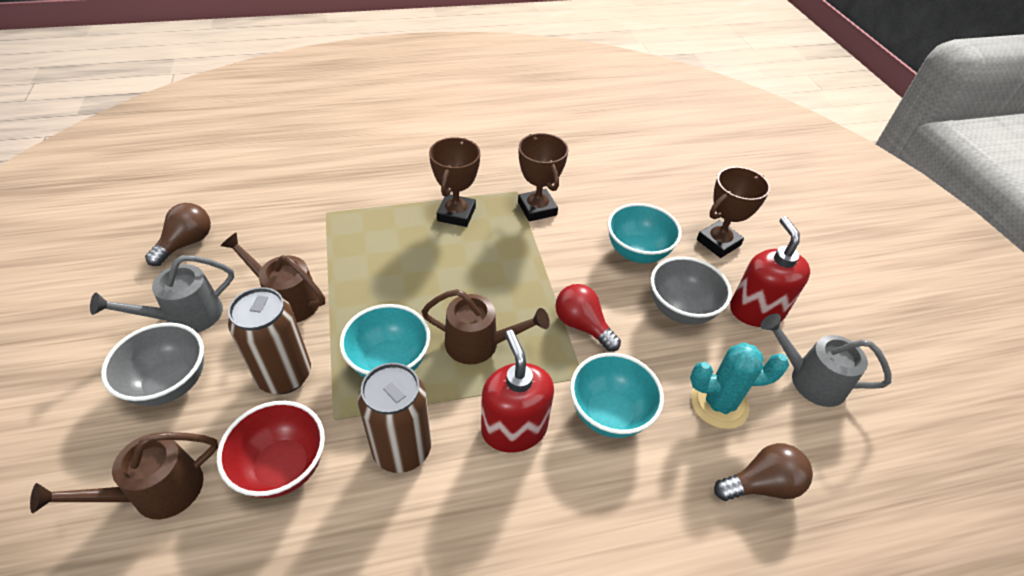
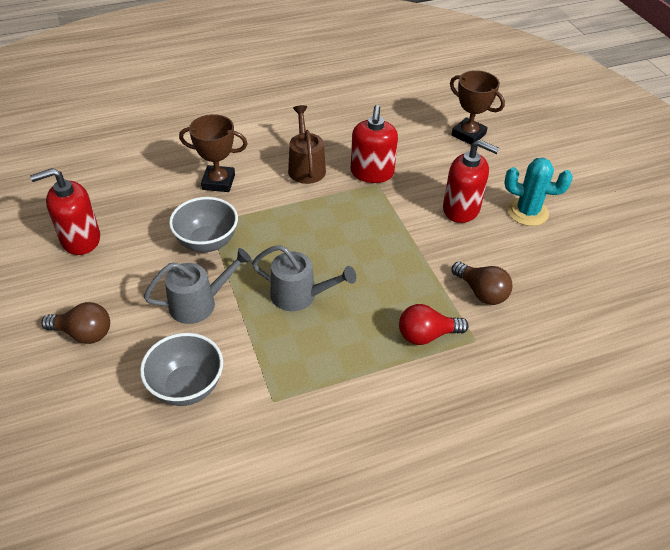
brown can: [228,287,311,394] [358,363,431,473] = 2 -> none = 0
brown trophy: [429,137,480,227] [518,133,569,221] [697,167,770,258] = 3 -> [179,114,248,192] [450,70,505,145] = 2
brown watering can: [30,432,218,519] [220,233,325,322] [421,289,550,364] = 3 -> [288,105,326,184] = 1
red bowl: [217,401,325,498] = 1 -> none = 0
red soap dispenser: [481,330,554,453] [730,216,810,327] = 2 -> [30,168,100,255] [351,105,398,183] [443,139,499,223] = 3
turquoise bowl: [339,304,430,377] [570,353,664,438] [607,203,682,263] = 3 -> none = 0

